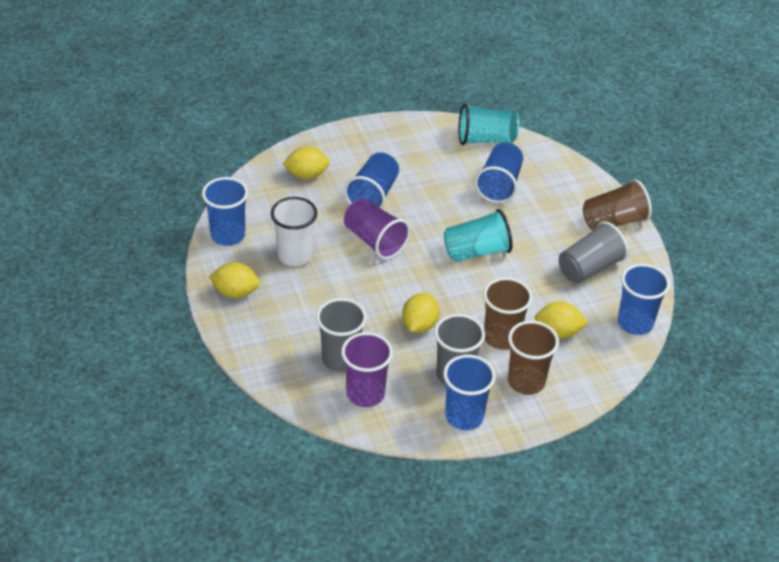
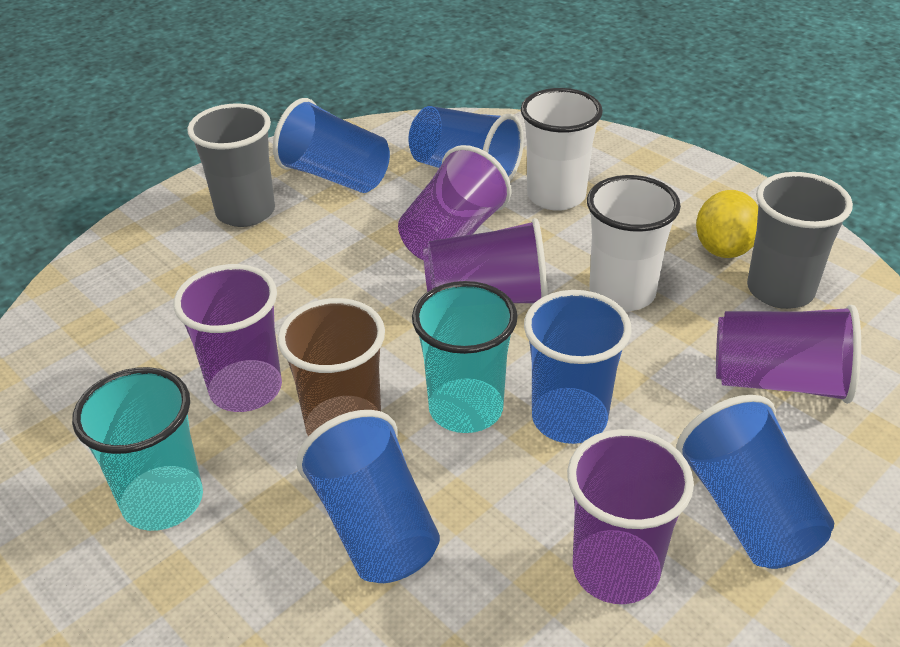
brown cup: [483,277,532,350] [508,321,559,395] [583,179,652,230] = 3 -> [277,298,385,436] = 1
grey cup: [316,298,367,372] [434,314,485,385] [559,221,629,283] = 3 -> [187,103,275,227] [747,172,853,309] = 2
purple cup: [341,332,393,407] [344,198,410,260] = 2 -> [174,264,282,412] [398,145,511,260] [423,218,548,303] [567,429,694,604] [716,305,861,404] = 5
white cup: [271,197,317,266] = 1 -> [521,88,603,211] [587,175,681,311] = 2
yellow lemon: [209,262,260,298] [283,146,330,179] [402,293,439,333] [535,302,588,338] = 4 -> [696,190,758,258] = 1

